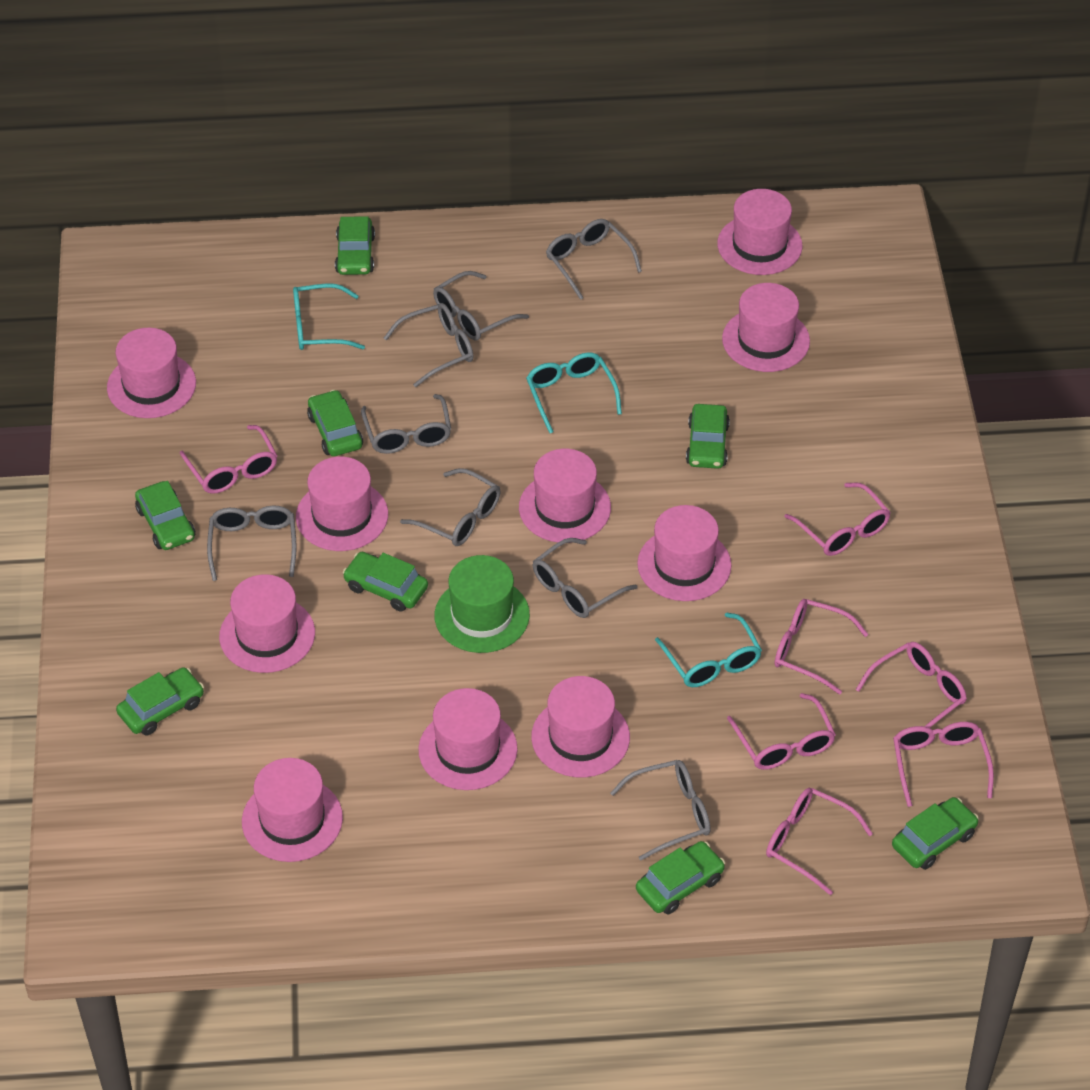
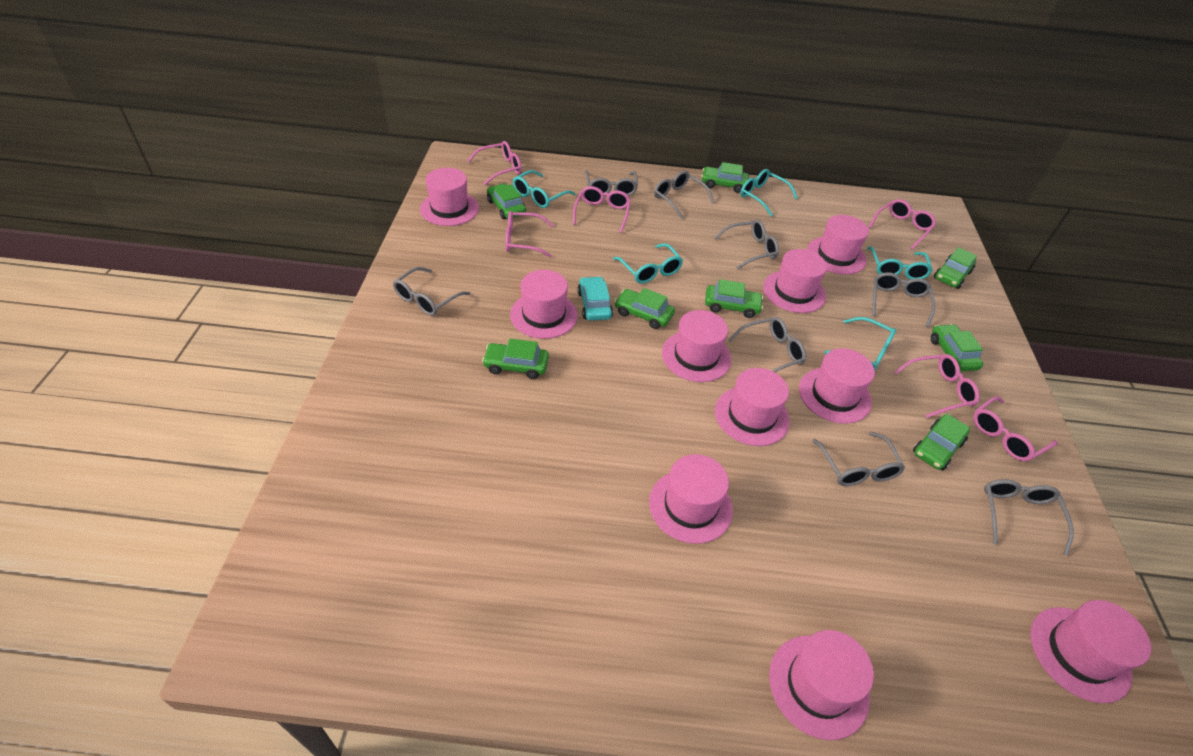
green hat: [434,555,530,653] = 1 -> none = 0
pink glasses: [180,425,277,494] [727,693,836,770] [766,788,873,895] [775,599,868,694] [784,482,891,556] [856,642,967,728] [893,722,994,807] = 7 -> [468,141,522,185] [505,211,554,258] [573,186,631,233] [868,199,936,250] [894,354,980,418] [973,396,1057,461] = 6
turquoise car: none = 0 -> [577,276,613,321] = 1
turquoise glasses: [293,283,365,350] [526,352,622,433] [655,613,762,687] = 3 -> [513,170,575,208] [613,243,683,284] [740,169,798,217] [824,317,896,370] [867,246,933,279] = 5

